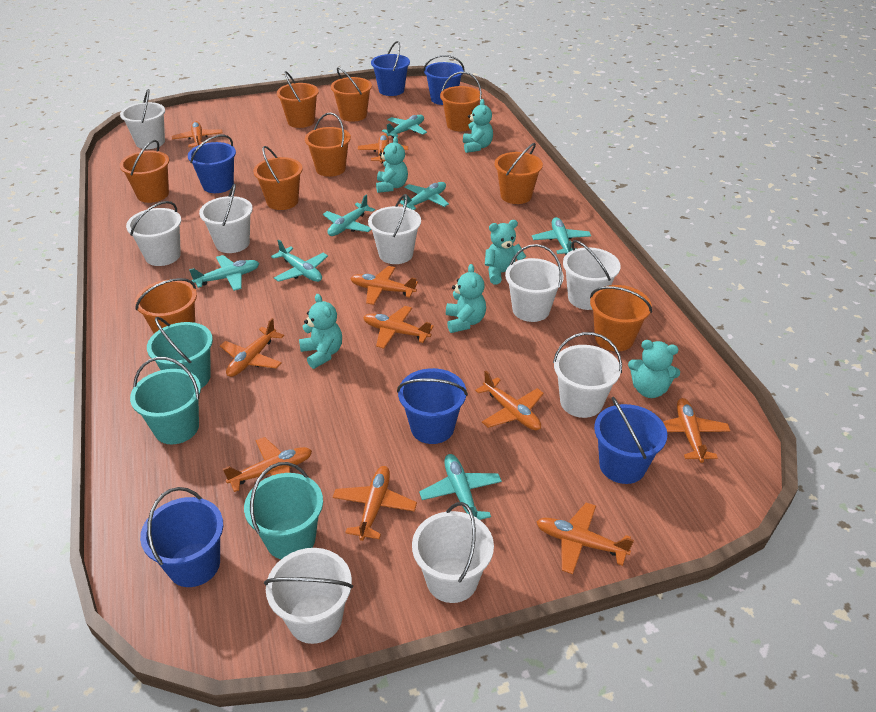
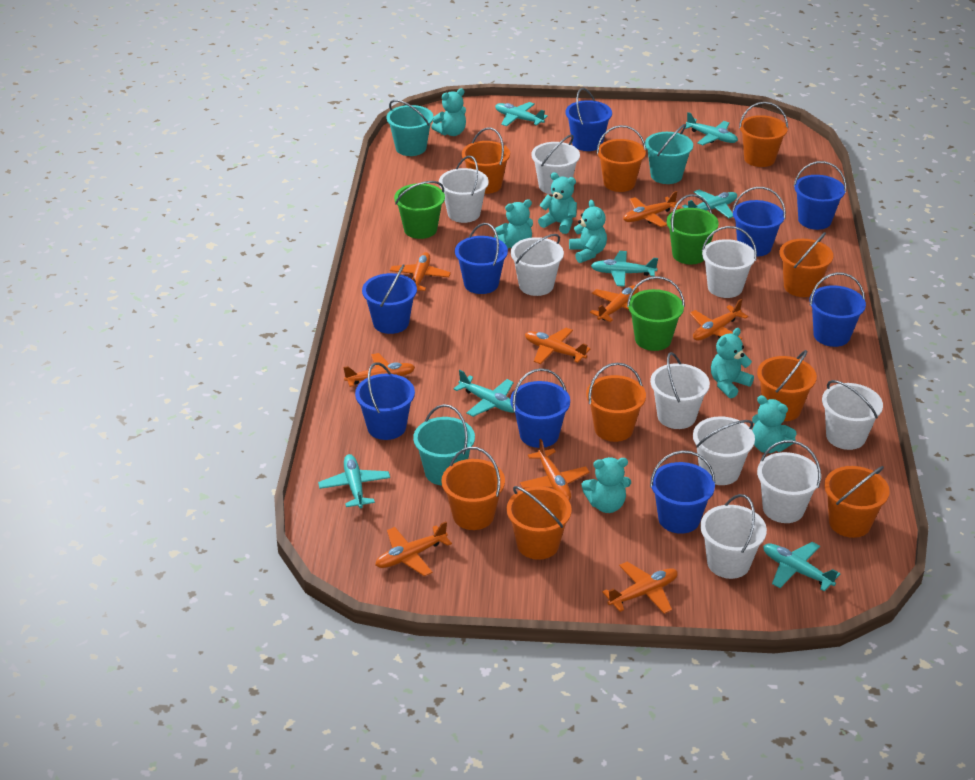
blue bucket: [140,487,223,587] [188,135,236,193] [371,41,410,96] [397,368,468,444] [423,55,465,105] [594,397,667,484] = 6 -> [355,362,415,440] [362,264,417,334] [455,223,508,294] [510,368,570,448] [566,88,612,151] [650,450,715,534] [732,187,786,257] [794,161,846,230] [810,272,866,347] = 9
green bucket: none = 0 -> [394,181,445,239] [627,276,685,351] [667,194,719,265] = 3
orange plane: [172,121,223,147] [220,318,284,377] [223,437,312,492] [333,466,417,541] [350,266,418,305] [357,134,408,163] [363,306,434,349] [475,370,544,430] [536,503,634,574] [662,398,730,463] = 10 -> [343,353,415,387] [375,522,452,576] [390,252,451,291] [520,439,589,500] [525,328,590,364] [590,285,639,322] [602,562,678,614] [623,191,681,227] [690,299,748,340] = 9
turquoise teddy bear: [299,294,342,369] [376,136,408,193] [446,264,486,333] [463,99,493,153] [485,220,526,284] [628,340,680,398] = 6 -> [431,88,466,136] [494,199,533,248] [538,172,577,234] [569,200,607,263] [582,457,631,513] [711,328,754,398] [752,395,796,453] = 7

